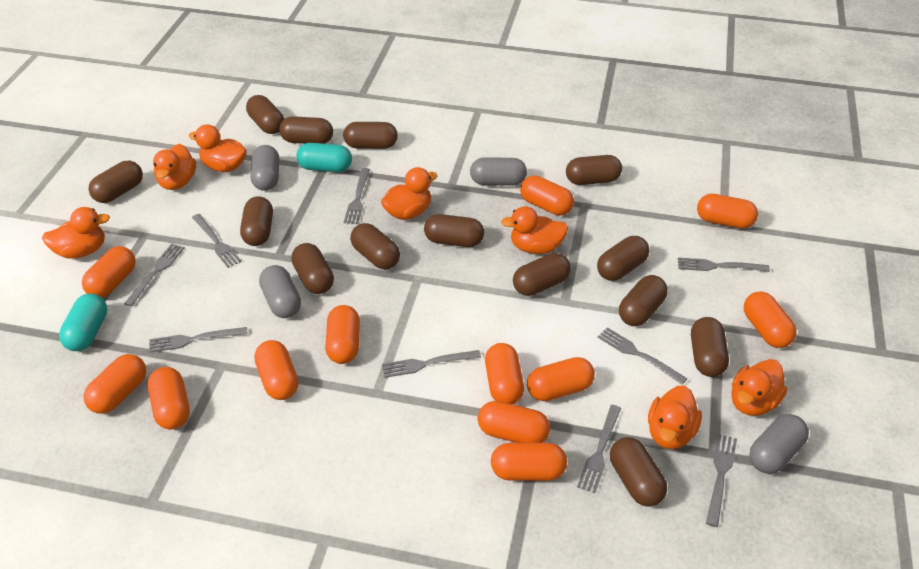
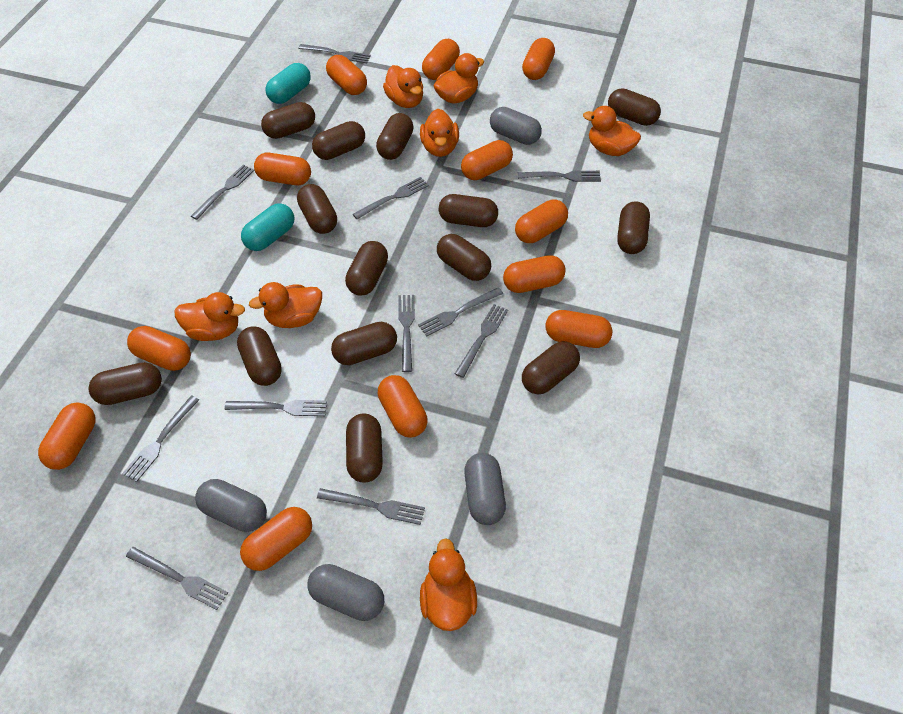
grey fork: [124,244,185,307] [149,327,248,353] [192,214,242,268] [344,168,370,224] [382,350,481,378] [577,405,621,493] [597,327,687,385] [678,258,770,272] [706,434,737,527] = 9 -> [122,395,199,482] [126,547,228,610] [191,165,255,220] [225,400,327,416] [298,44,371,63] [317,488,425,525] [353,177,429,219] [399,295,415,372] [418,287,503,337] [455,304,508,378] [518,171,601,182] = 11

